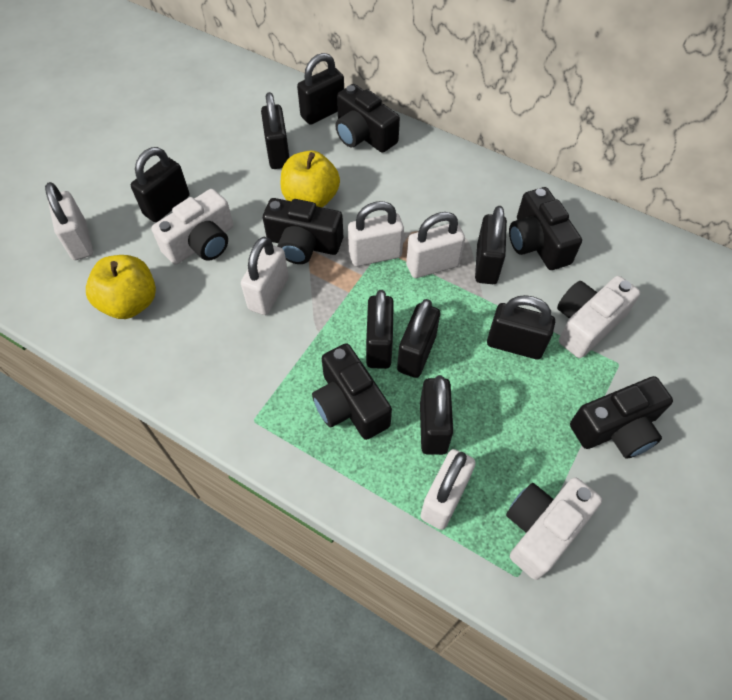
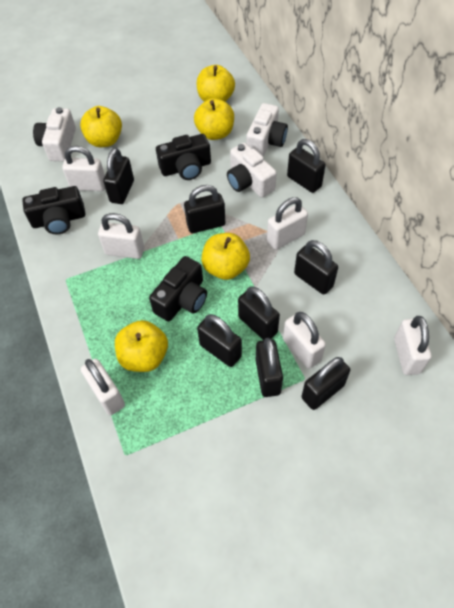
black camera: [263,198,343,264] [312,343,392,440] [335,84,400,153] [509,187,582,270] [570,376,673,459] = 5 -> [22,186,85,234] [149,256,207,322] [156,134,211,180] = 3
white padlock: [45,182,93,260] [241,237,289,315] [348,201,404,266] [406,212,465,278] [420,449,476,530] = 5 -> [62,146,105,191] [81,359,125,415] [98,213,144,259] [267,197,308,250] [283,312,326,369] [394,316,432,375] = 6
yellow apple: [86,255,156,319] [281,150,340,208] = 2 -> [80,106,122,147] [115,320,168,372] [194,98,234,140] [197,65,235,102] [201,233,250,280] = 5

